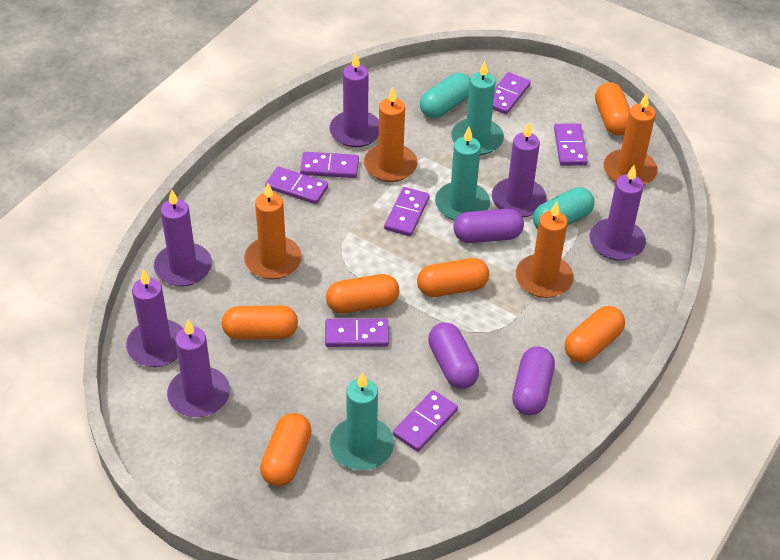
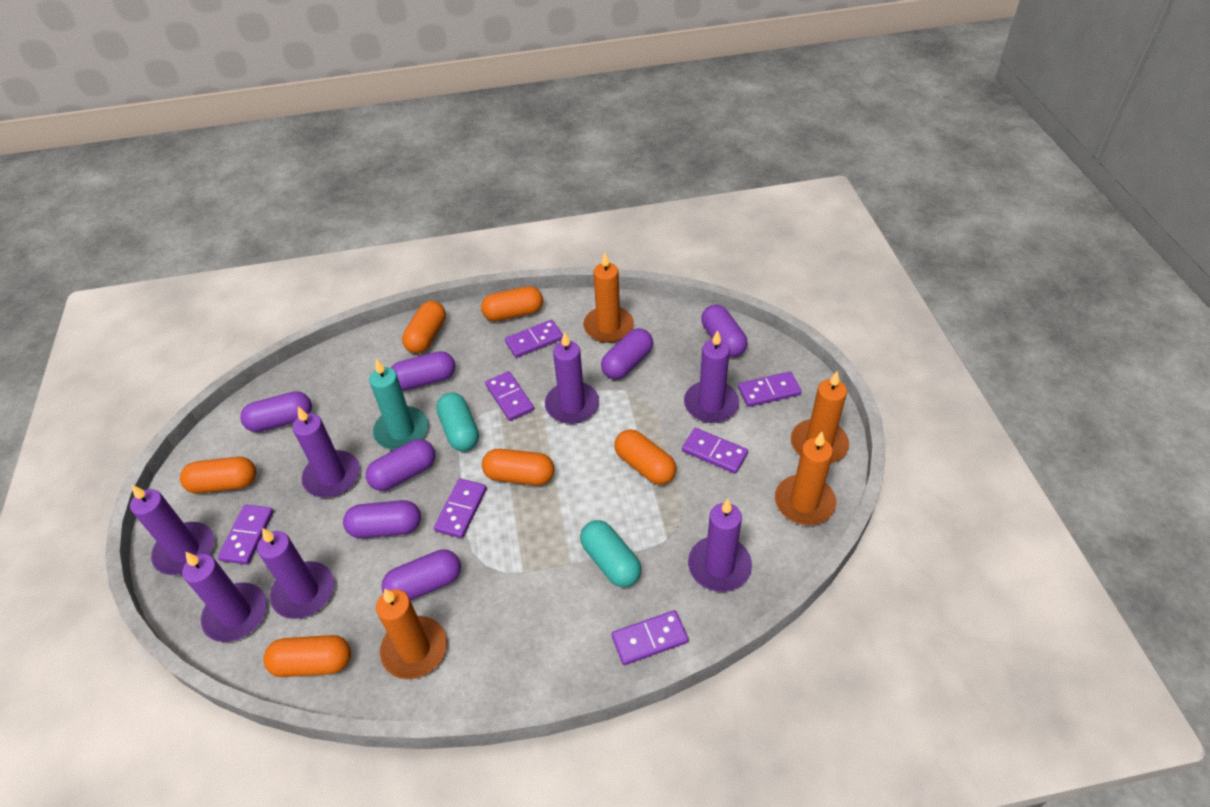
purple candle: [126,269,183,367] [154,190,212,287] [167,319,230,417] [329,53,379,147] [492,123,547,217] [590,165,646,261] = 6 -> [130,485,214,575] [182,552,267,642] [257,528,334,619] [292,407,360,497] [545,331,599,424] [684,330,739,423] [688,499,752,592] = 7
purple capsule: [428,322,479,389] [453,209,524,243] [512,346,555,415] = 3 -> [240,391,312,432] [343,500,421,538] [366,439,435,491] [382,549,461,601] [391,351,455,390] [601,328,653,379] [701,305,747,357] = 7
turquoise candle: [330,372,394,470] [435,127,490,221] [451,61,504,155] = 3 -> [369,359,428,450] = 1

